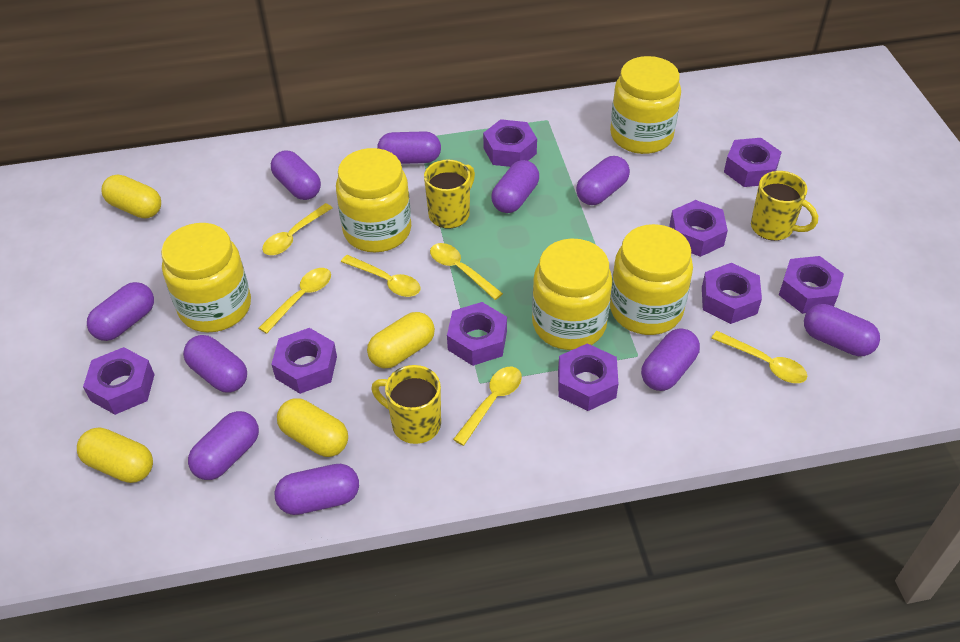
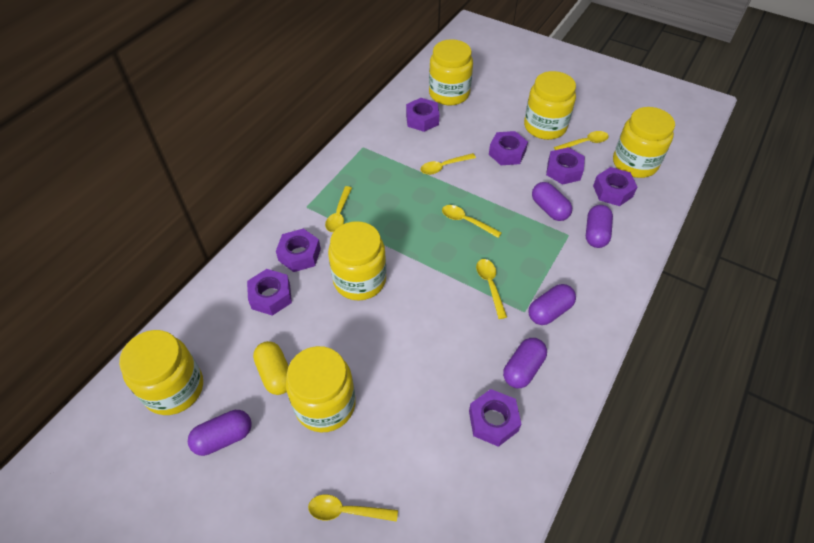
purple capsule: [87,282,154,341] [183,335,247,393] [188,411,259,480] [271,151,321,200] [274,464,359,515] [377,131,441,164] [491,160,539,213] [576,156,630,205] [641,328,700,391] [804,304,880,356] = 10 -> [188,410,252,456] [503,338,547,388] [529,284,576,325] [532,182,572,221] [586,205,613,248] = 5
purple nut: [83,347,155,415] [271,328,337,394] [447,302,507,366] [483,119,537,167] [558,343,618,411] [669,200,728,257] [702,263,762,324] [724,138,782,187] [779,256,844,314] = 9 -> [247,269,292,316] [276,228,321,272] [406,98,440,132] [469,389,521,447] [489,131,528,165] [546,147,585,185] [593,167,637,206] = 7
yellow capsule: [77,427,153,483] [102,174,161,218] [277,398,348,457] [367,312,435,368] = 4 -> [253,341,288,395] = 1
yellow jar: [161,223,251,332] [336,148,411,252] [532,239,612,350] [610,56,681,154] [610,224,693,335] = 5 -> [119,330,203,415] [286,346,356,433] [328,221,386,300] [429,39,473,105] [524,71,576,140] [613,107,675,178] = 6
yellow mug: [371,365,441,444] [424,160,475,228] [751,171,818,241] = 3 -> none = 0

